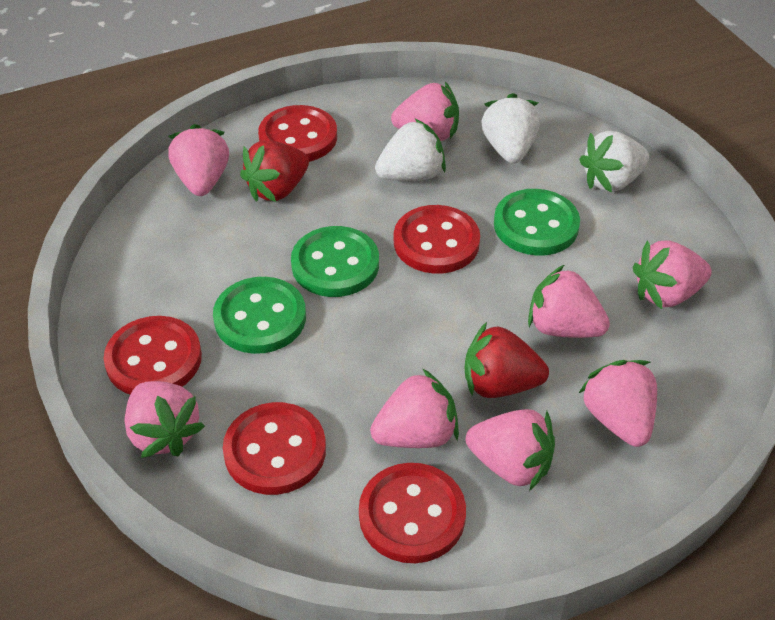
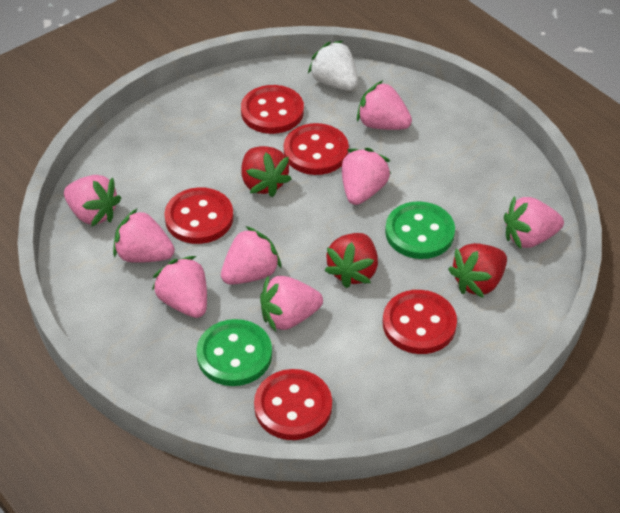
green button: [213,277,306,354] [291,226,379,297] [494,189,580,256] = 3 -> [196,319,272,386] [385,201,455,259] = 2
red strawberry: [240,141,309,202] [465,322,549,398] = 2 -> [242,146,292,197] [324,233,378,288] [448,243,507,298] = 3
white strawberry: [375,119,446,181] [481,93,540,164] [579,131,649,193] = 3 -> [308,40,358,91] = 1

